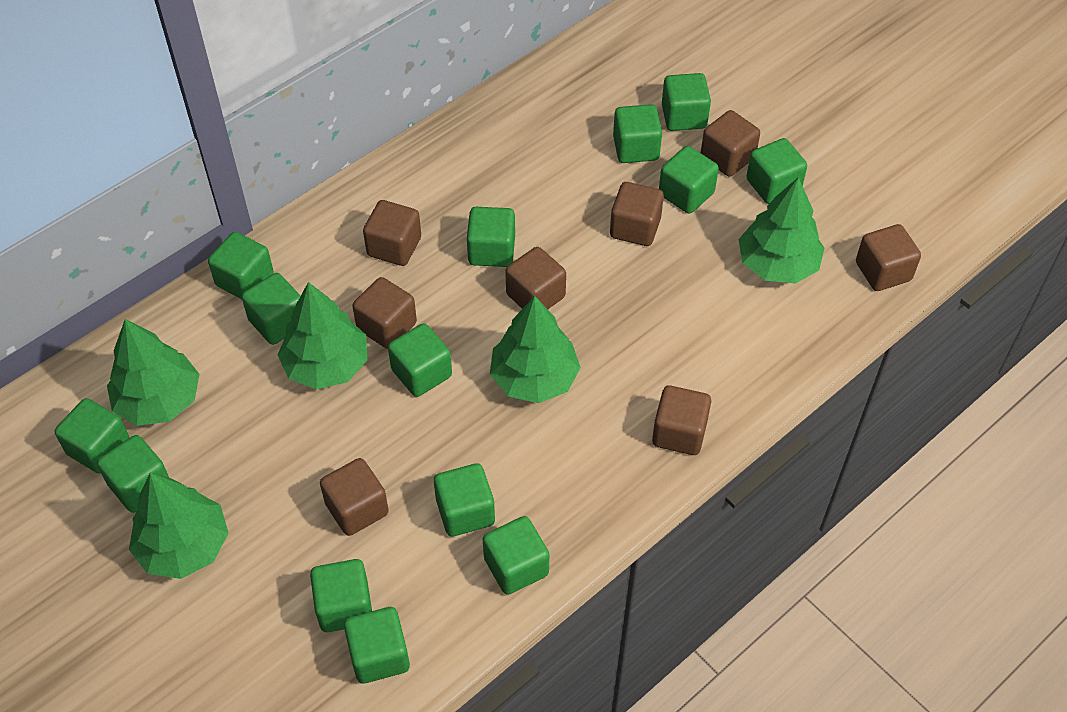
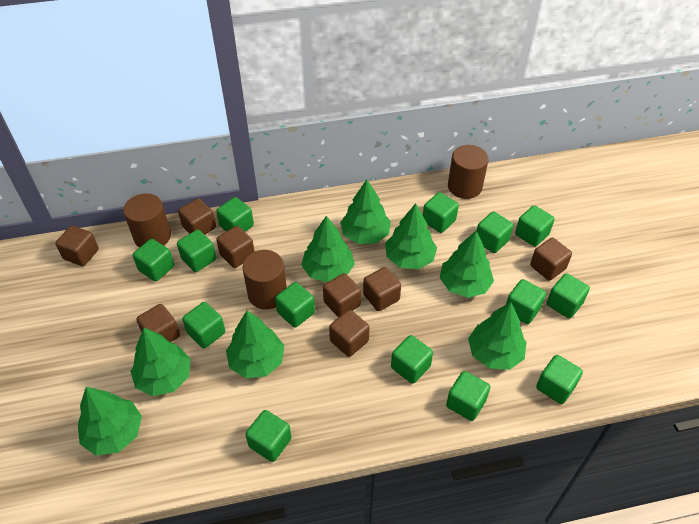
brown cylinder: none = 0 -> [123,193,171,248] [242,250,287,309] [448,145,488,199] = 3
green tree: [107,319,200,426] [129,473,228,579] [278,282,367,390] [490,296,581,403] [739,177,824,284] = 5 -> [78,387,142,456] [130,328,191,396] [226,311,284,378] [301,216,355,283] [340,180,391,244] [385,203,437,269] [440,231,494,298] [468,302,526,370] = 8

